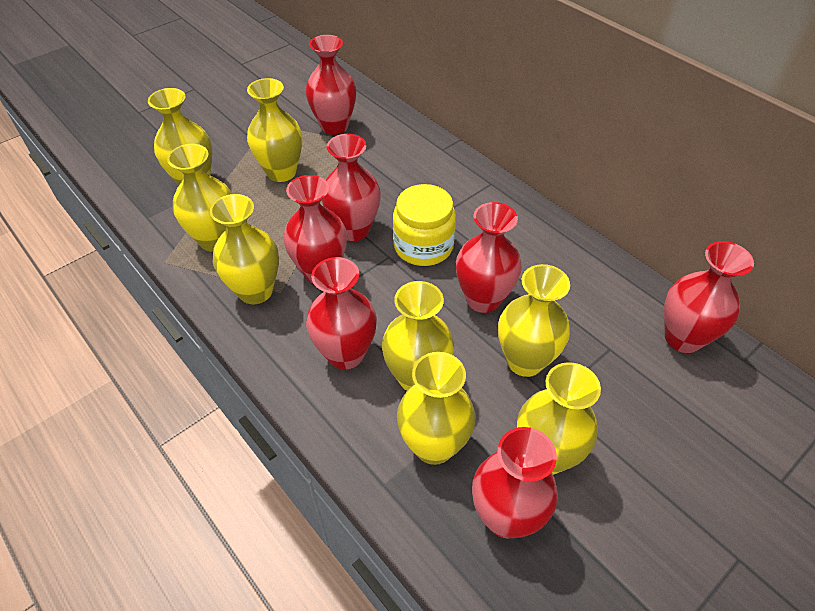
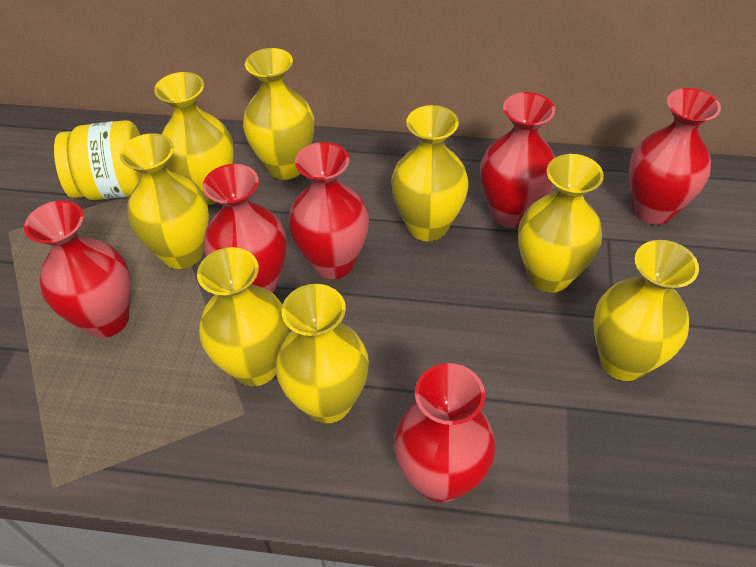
red vase: [283,175,347,283] [306,35,356,135] [306,257,377,370] [322,134,381,241] [456,202,522,313] [472,427,558,538] [664,241,754,353] = 7 -> [24,200,131,338] [203,164,287,293] [288,142,369,279] [394,363,495,503] [480,92,556,228] [629,88,721,225] = 6

